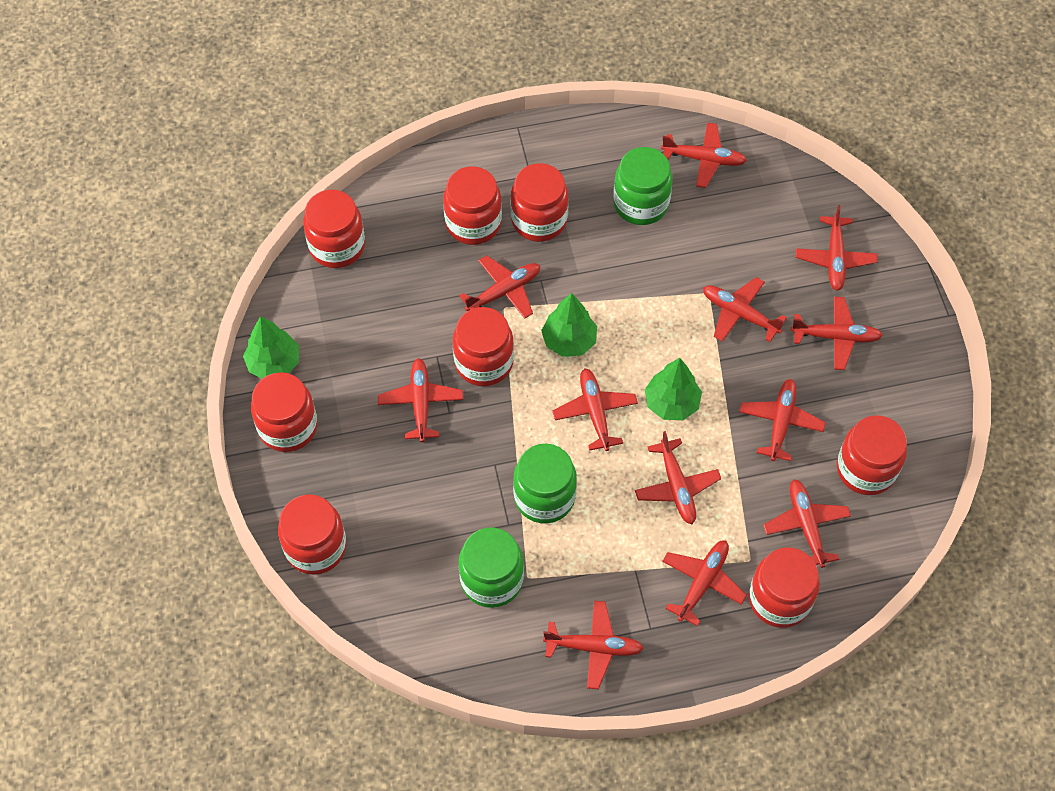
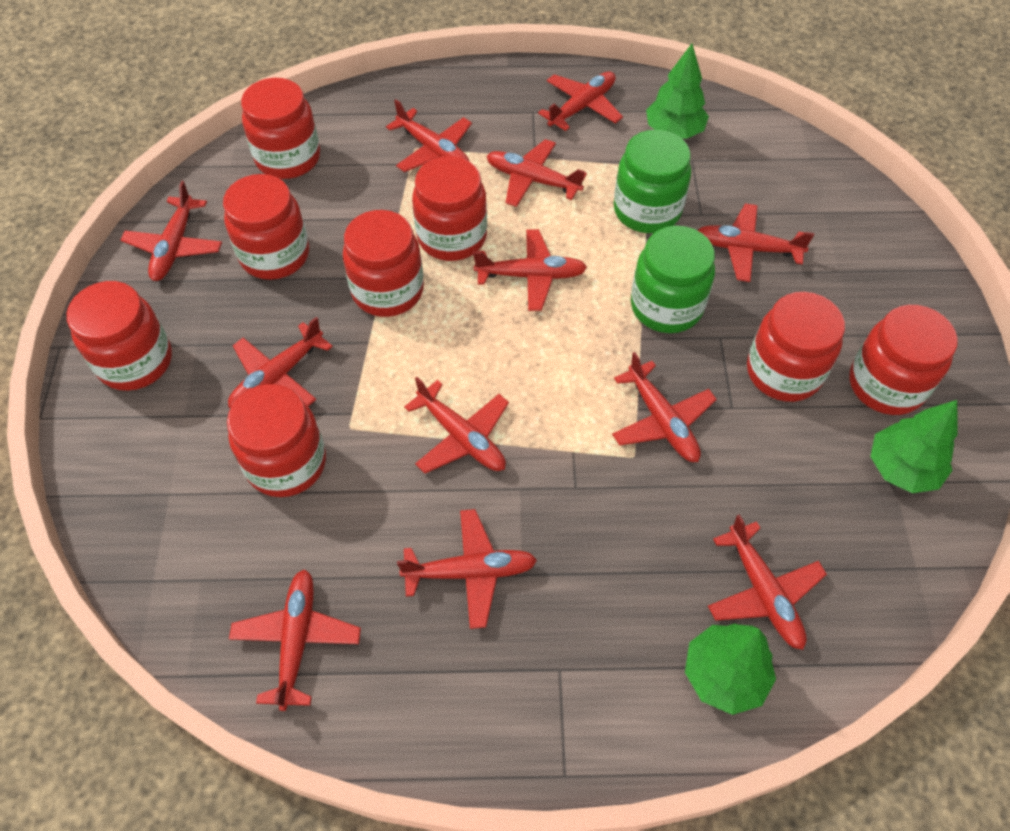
green jar: [459,527,524,608] [513,443,577,524] [613,147,673,225] = 3 -> [614,130,691,233] [631,226,715,333] = 2

